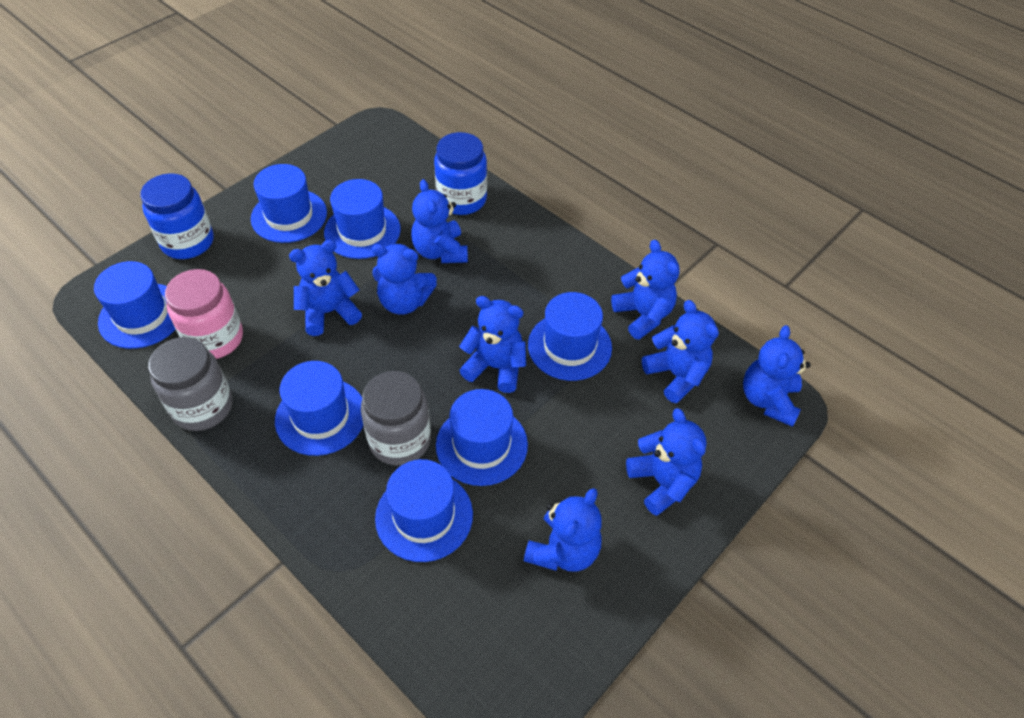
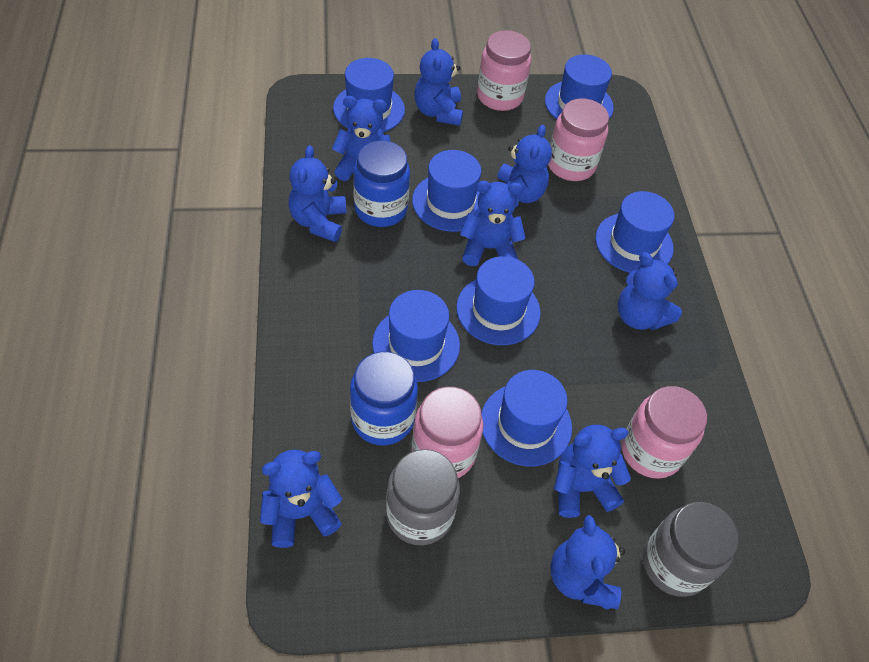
pink jar: [165,269,243,359] = 1 -> [412,387,484,478] [477,30,531,111] [548,98,609,181] [621,386,707,479] = 4

